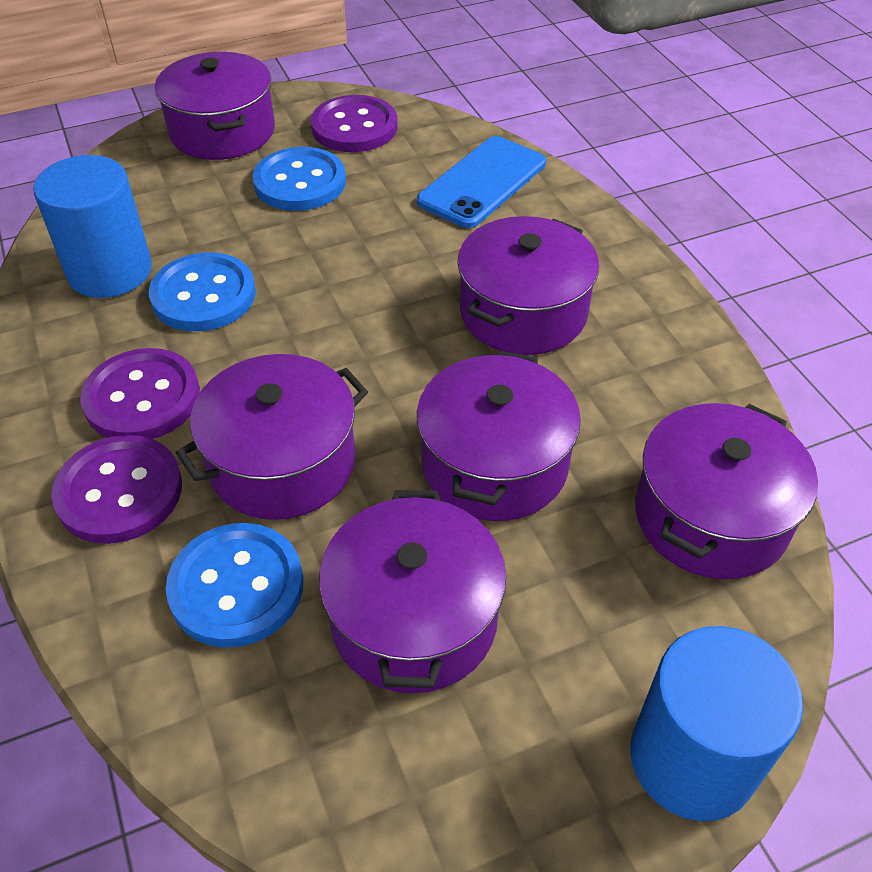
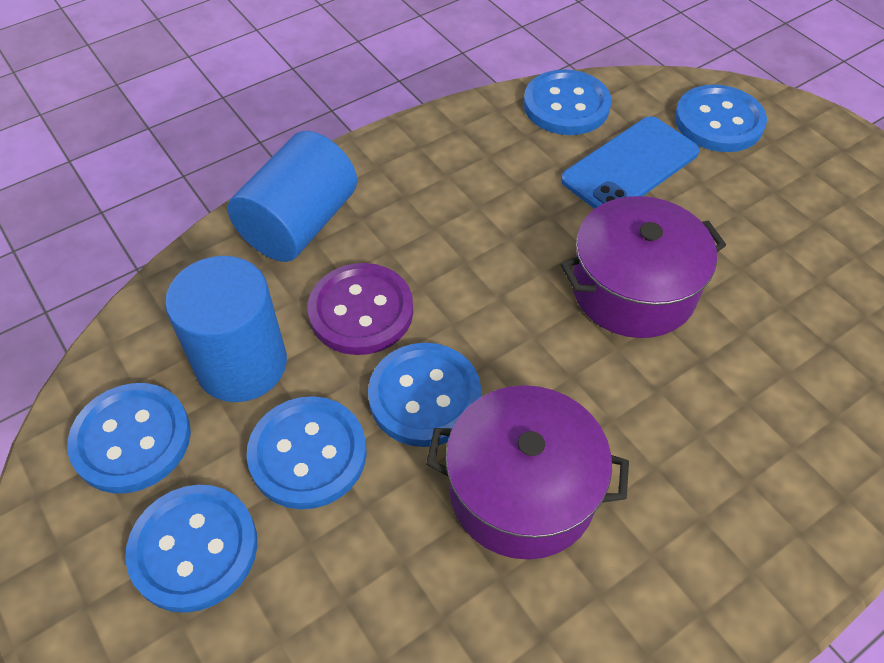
blue button: [149,252,256,331] [166,523,303,648] [253,147,346,211] = 3 -> [67,383,191,493] [125,485,257,613] [246,396,367,509] [368,343,481,447] [524,70,611,135] [675,85,767,152] = 6
purple button: [51,435,182,544] [80,348,200,439] [311,95,398,152] = 3 -> [307,263,413,355] = 1
purple pot: [155,52,275,160] [176,354,368,520] [319,490,506,694] [417,351,581,521] [457,216,599,355] [635,403,818,579] = 6 -> [426,385,629,560] [561,196,726,338] = 2

